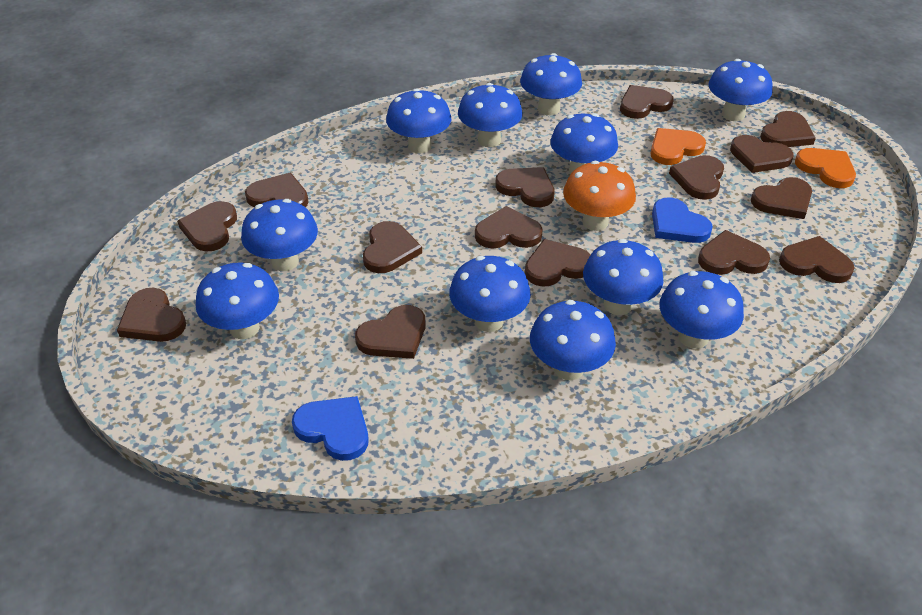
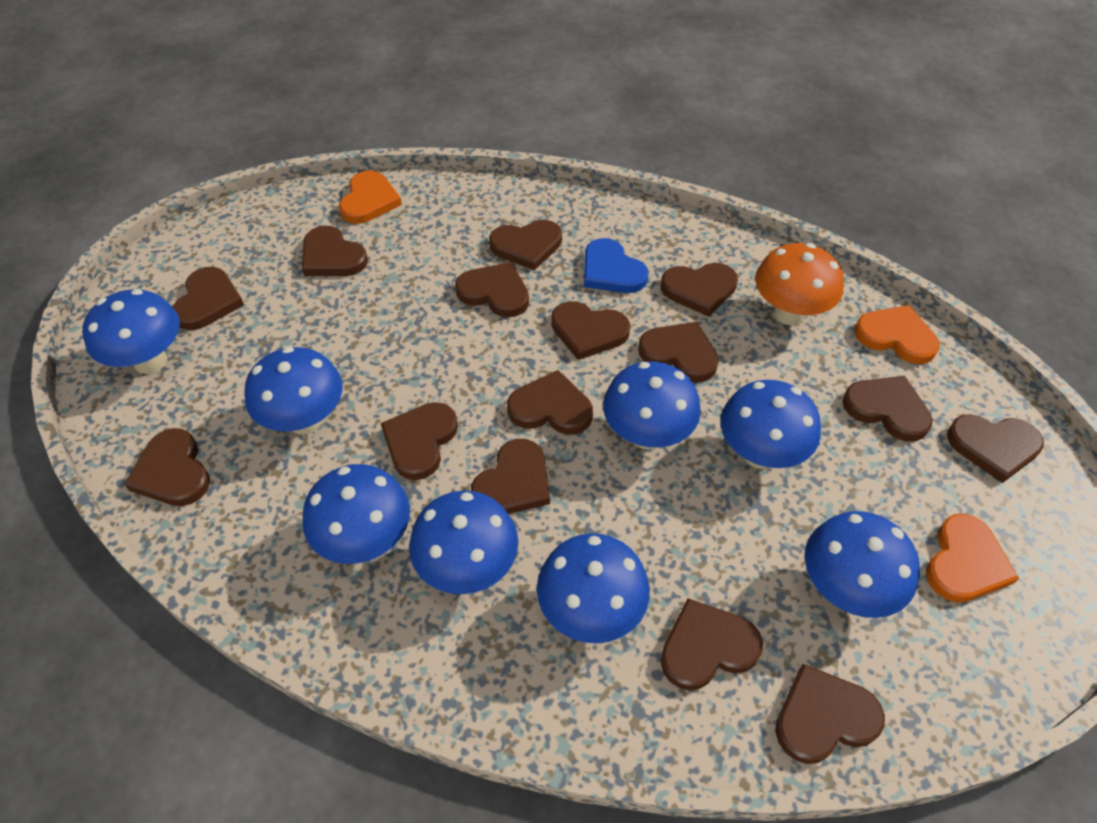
blue heart: [292,396,369,461] [652,197,713,243] = 2 -> [584,238,649,293] = 1
blue mushroom: [196,262,279,339] [241,199,318,271] [386,88,451,153] [449,256,531,332] [458,83,523,147] [520,53,582,115] [530,300,616,380] [550,113,618,174] [583,239,664,315] [659,271,744,349] [708,59,773,121] = 11 -> [82,289,180,374] [244,347,343,434] [302,464,410,564] [409,491,518,594] [537,533,650,644] [603,362,701,450] [721,380,821,469] [805,511,920,618] = 8
orange heart: [650,128,706,165] [795,148,856,188] = 2 -> [339,171,402,224] [854,305,940,364] [926,514,1019,602] = 3

